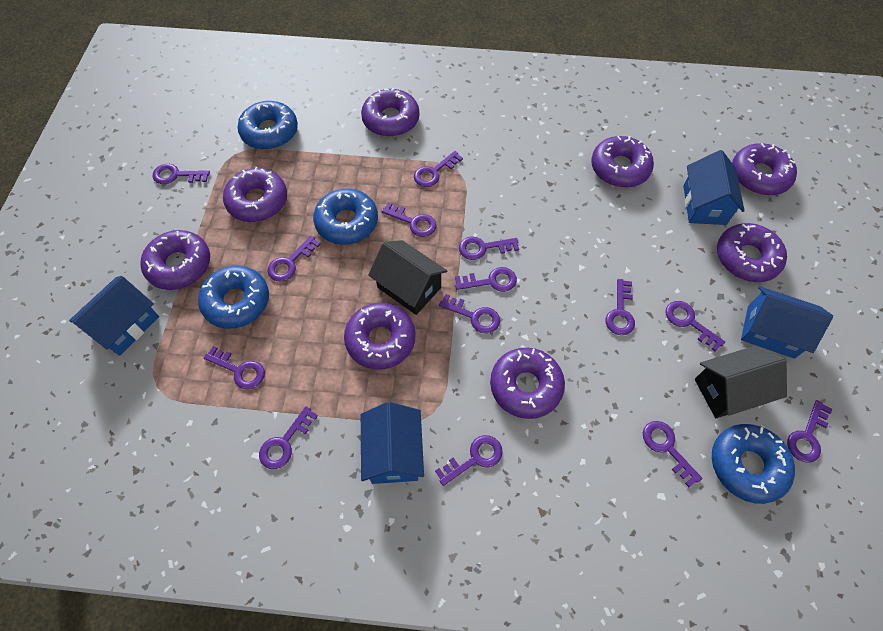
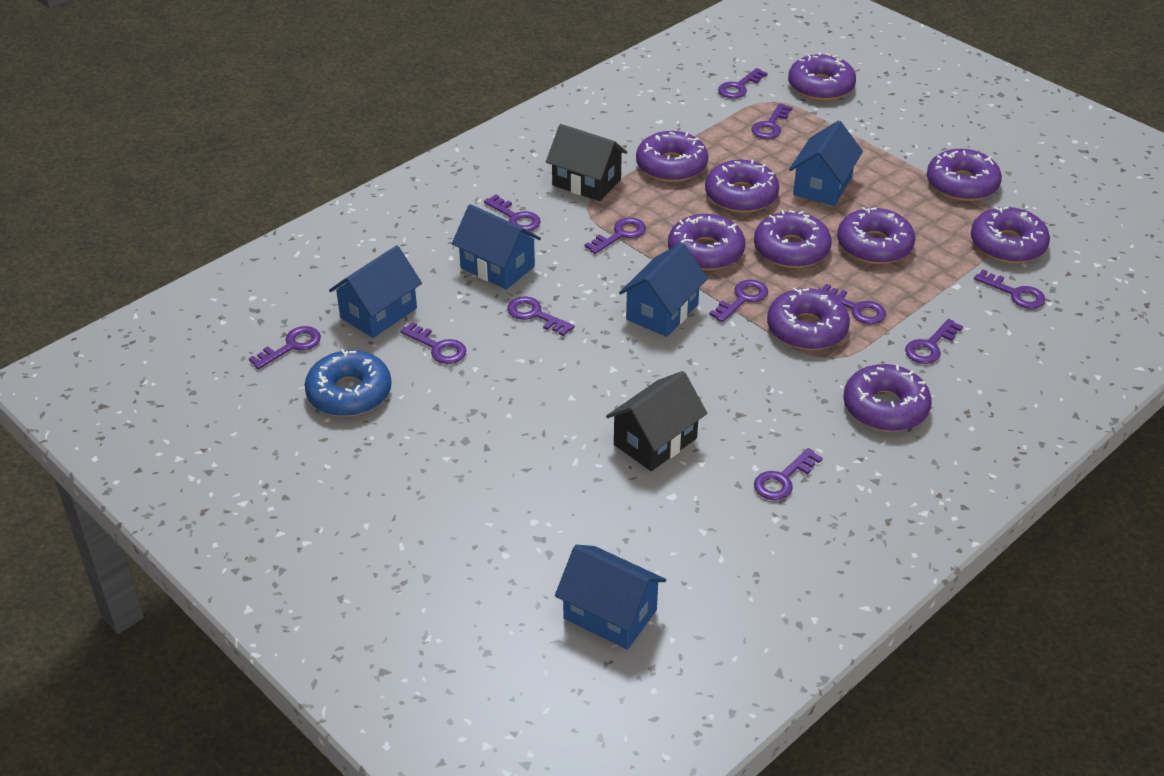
blue donut: [198,266,269,329] [237,101,298,150] [313,188,378,245] [712,424,795,504] = 4 -> [305,349,392,417] = 1
blue house: [69,276,159,356] [361,402,424,484] [683,150,745,225] [741,286,833,359] = 4 -> [329,245,422,338] [452,204,541,290] [555,544,666,650] [619,243,708,337] [789,121,863,206] = 5
purple donut: [140,230,210,290] [223,167,287,222] [344,303,416,370] [361,88,420,137] [490,347,565,419] [591,136,654,188] [717,223,787,282] [732,143,797,196] = 8 -> [636,131,708,182] [668,214,745,271] [705,160,779,213] [754,210,832,268] [767,288,850,350] [788,52,856,101] [837,207,915,264] [843,364,932,432] [927,149,1002,201] [971,207,1050,263] = 10
purple key: [153,164,210,184] [204,346,265,389] [259,406,318,469] [268,236,321,282] [381,202,437,237] [414,151,463,187] [435,435,503,486] [439,294,500,333] [455,267,517,292] [459,237,519,260] [606,279,635,335] [643,421,702,487] [666,301,725,352] [787,400,832,463] = 14 -> [249,326,321,369] [400,322,466,364] [484,194,541,231] [507,296,575,336] [584,217,646,254] [709,280,768,322] [718,68,768,99] [751,103,793,139] [754,448,823,500] [819,284,886,324] [905,319,963,364] [974,269,1046,309] = 12

